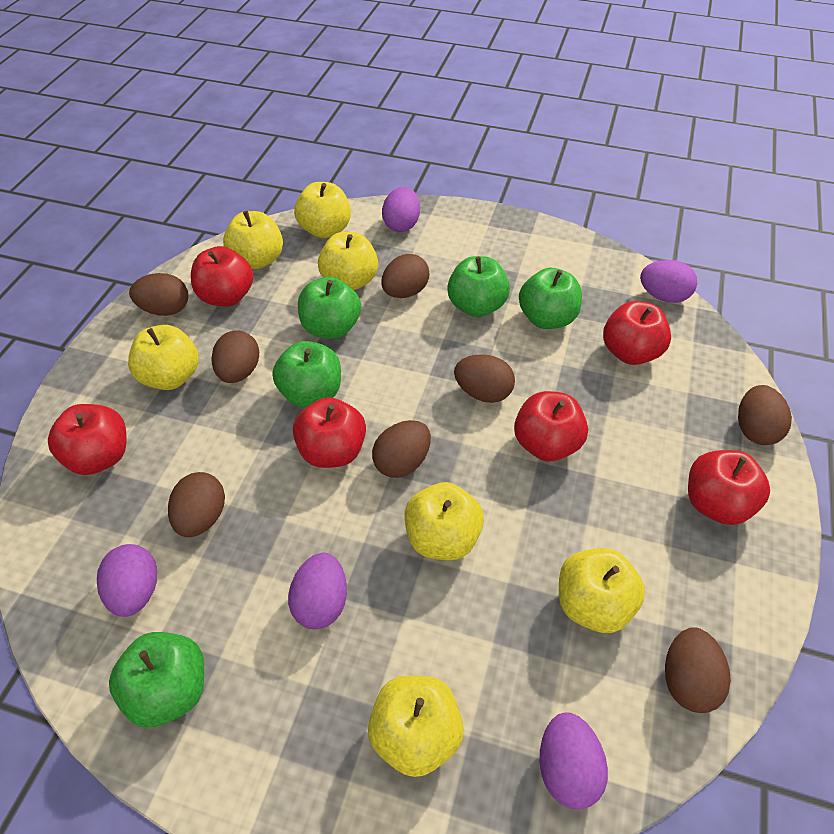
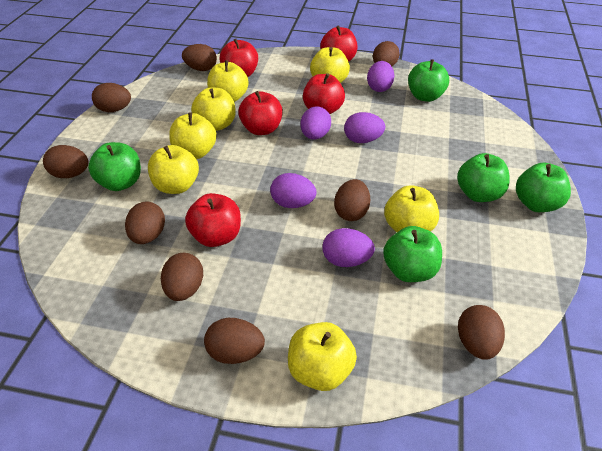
brown egg: [129,273,188,316] [168,472,225,537] [211,330,259,383] [372,420,431,478] [381,254,429,298] [454,354,515,403] [665,627,731,713] [738,385,792,445] = 8 -> [43,145,88,178] [92,83,131,112] [125,202,165,244] [161,253,203,301] [182,44,217,71] [204,318,265,364] [334,179,370,221] [373,41,400,66] [458,305,505,360] = 9
red apple: [48,404,127,475] [191,246,253,306] [293,397,366,468] [514,391,588,461] [603,301,671,365] [688,450,770,525] = 6 -> [185,193,241,247] [220,39,258,77] [238,91,283,135] [303,73,345,114] [320,26,358,62] = 5

